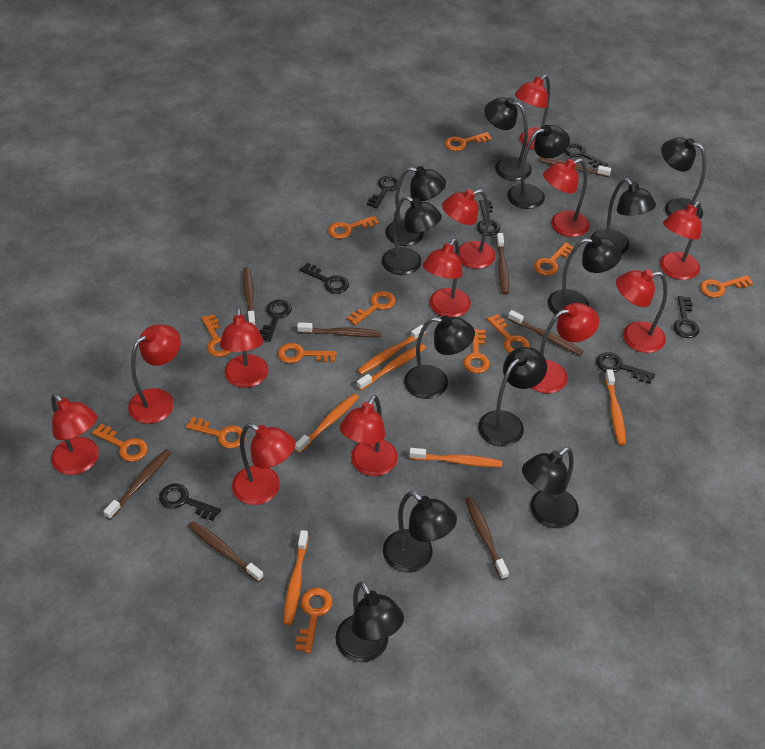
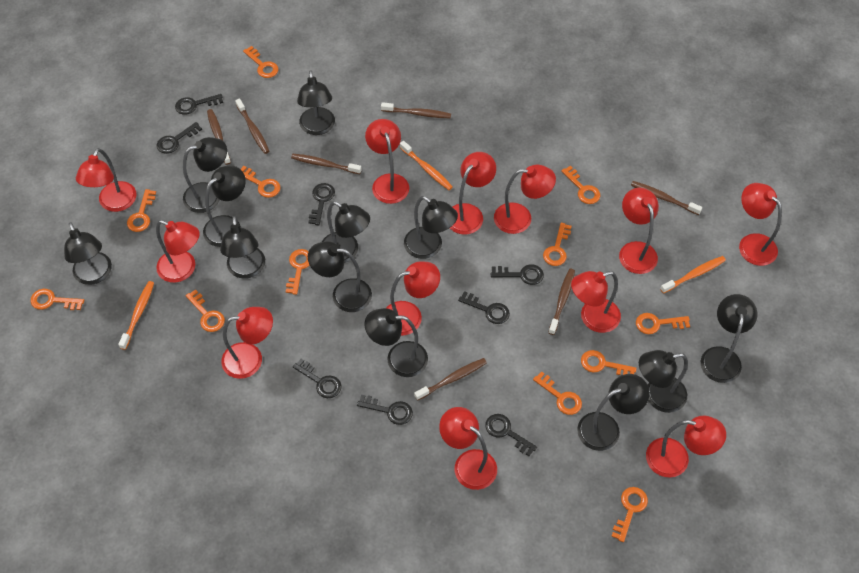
brown toothbrush: [103,449,171,520] [188,521,264,582] [243,267,256,326] [297,322,382,337] [465,497,509,580] [496,233,509,295] [508,310,584,356] [538,157,611,177] = 8 -> [207,109,231,165] [235,98,269,154] [291,154,362,174] [381,102,451,118] [414,358,487,401] [548,269,575,335] [631,181,702,215] = 7
orange toothbrush: [283,530,309,625] [295,394,359,453] [357,325,426,375] [357,344,426,390] [409,448,502,467] [605,369,626,445] = 6 -> [118,281,154,350] [400,141,453,190] [660,256,726,293] = 3

